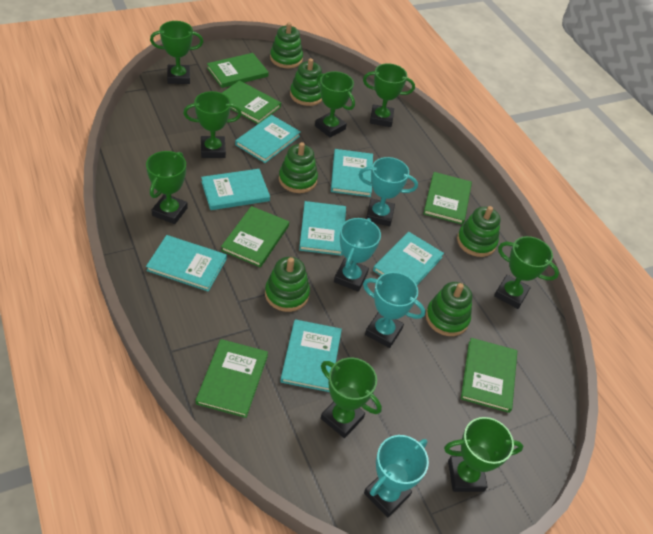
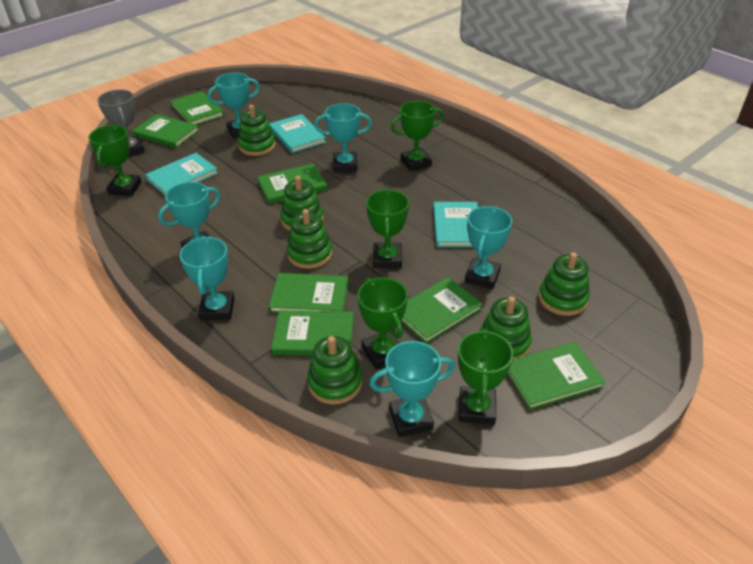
green book: [196,339,268,418] [207,53,269,88] [221,206,289,267] [222,80,281,124] [423,172,472,225] [461,338,517,413] = 6 -> [132,114,199,148] [170,91,224,125] [257,164,327,204] [269,273,349,313] [271,310,354,355] [401,277,483,344] [507,342,605,410] = 7
green trophy: [146,151,188,224] [150,21,203,84] [183,91,242,158] [315,71,355,137] [321,358,382,438] [363,63,415,127] [444,417,523,492] [494,236,559,309] = 8 -> [88,125,142,196] [357,278,408,369] [366,189,409,268] [391,101,444,171] [458,328,513,425] = 5
grey trophy: none = 0 -> [97,89,145,156] = 1
turquoise book: [146,235,227,292] [201,169,270,210] [235,115,301,163] [280,319,342,392] [299,201,346,256] [331,149,373,197] [373,232,444,285] = 7 -> [145,153,218,195] [269,114,326,153] [433,202,478,247] = 3
turquoise trophy: [334,218,381,292] [359,157,418,226] [363,272,425,348] [364,435,429,517] = 4 -> [158,182,220,248] [180,236,235,321] [208,73,260,139] [314,103,372,172] [370,341,455,437] [465,206,512,289] = 6

